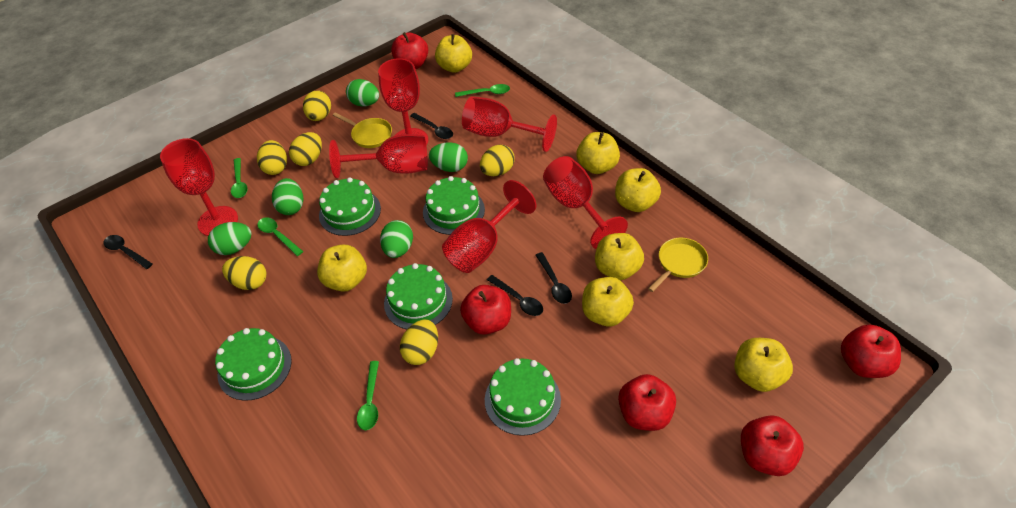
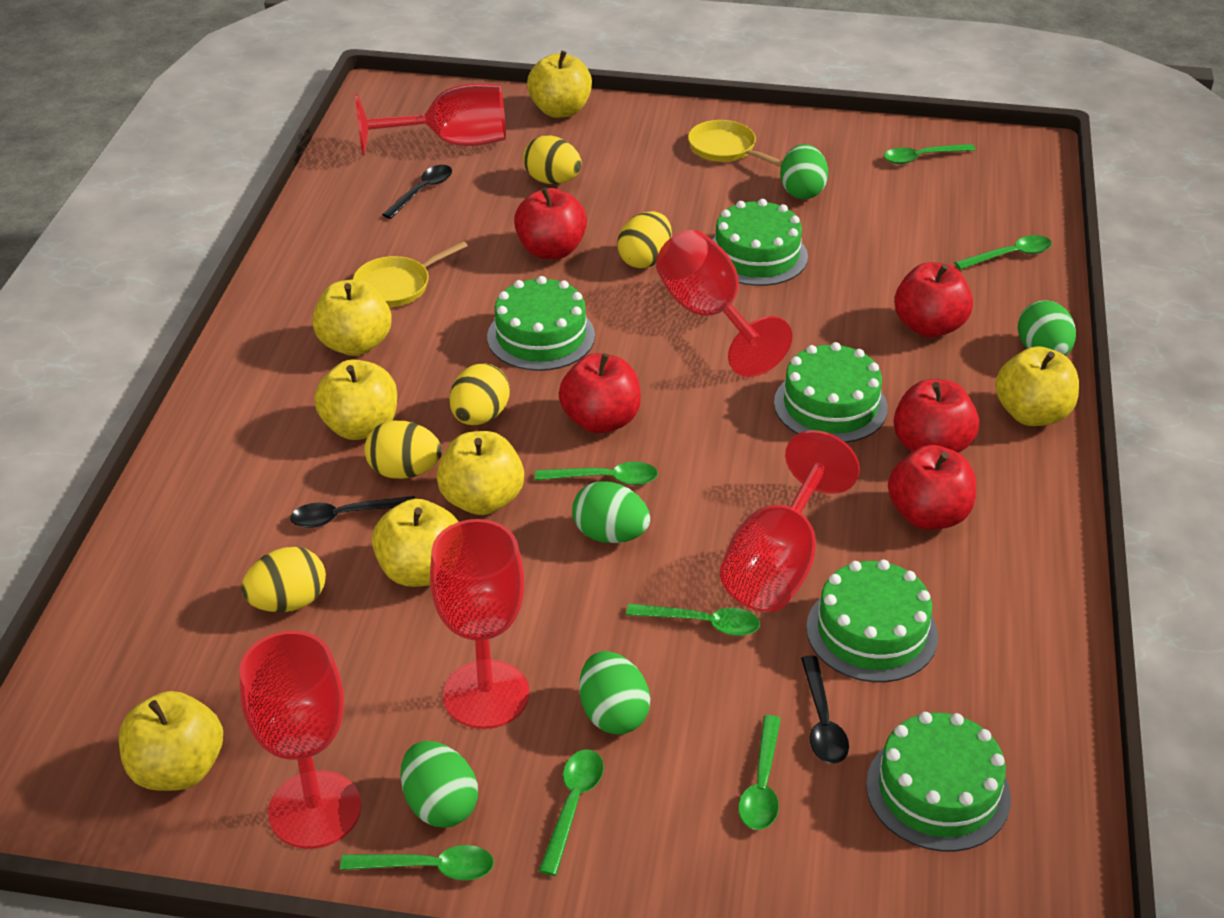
black spoon: [104,235,153,269] [410,113,453,139] [487,275,543,316] [536,252,572,304] = 4 -> [290,496,416,528] [382,165,452,219] [801,656,849,764] = 3
green spoon: [231,158,248,198] [257,217,303,256] [357,361,379,430] [455,84,510,97] = 4 -> [340,845,494,880] [535,461,658,485] [539,749,604,876] [626,604,760,636] [738,715,781,830] [884,144,975,164] [955,235,1052,270] = 7
red goblet: [160,138,238,236] [329,134,428,178] [378,58,428,145] [442,180,536,273] [462,96,557,152] [543,156,628,249] = 6 -> [239,631,361,849] [355,83,506,156] [430,519,529,729] [656,230,792,377] [720,430,860,612] = 5
yellow egg: [222,256,266,290] [257,140,287,175] [289,132,322,166] [303,90,331,121] [400,320,438,365] [480,145,515,176] = 6 -> [241,547,326,612] [364,421,442,479] [450,363,510,425] [523,135,582,184] [617,211,672,269] = 5

